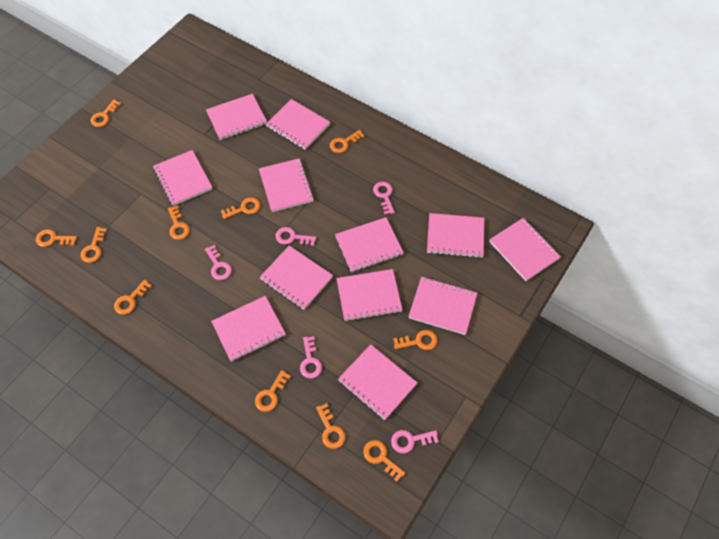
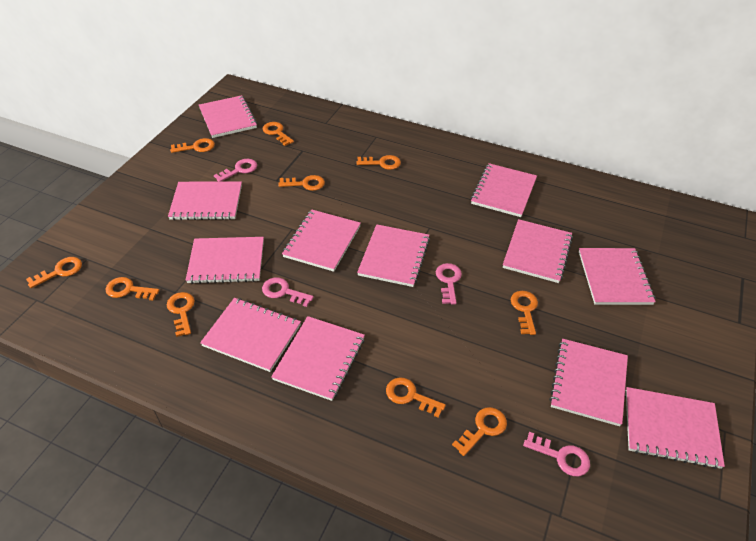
orange key: [36,229,77,247] [81,227,107,263] [91,100,121,127] [114,280,152,315] [168,206,190,240] [221,197,260,219] [255,370,291,412] [316,403,346,449] [330,130,365,153] [363,440,405,482] [393,330,438,350] = 11 -> [26,257,82,288] [105,277,160,301] [167,292,195,337] [170,138,215,153] [262,122,294,146] [278,175,325,191] [356,155,401,170] [386,377,446,418] [452,407,507,456] [511,291,538,335] = 10
pink key: [205,245,232,280] [276,227,316,246] [300,336,322,379] [373,182,395,215] [391,430,439,454] = 5 -> [214,159,257,182] [262,278,314,307] [436,263,462,304] [523,432,590,476] = 4

